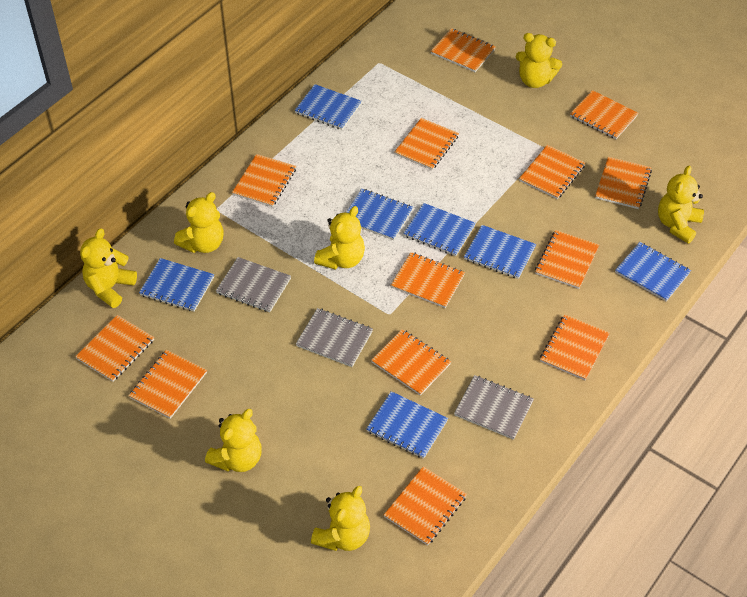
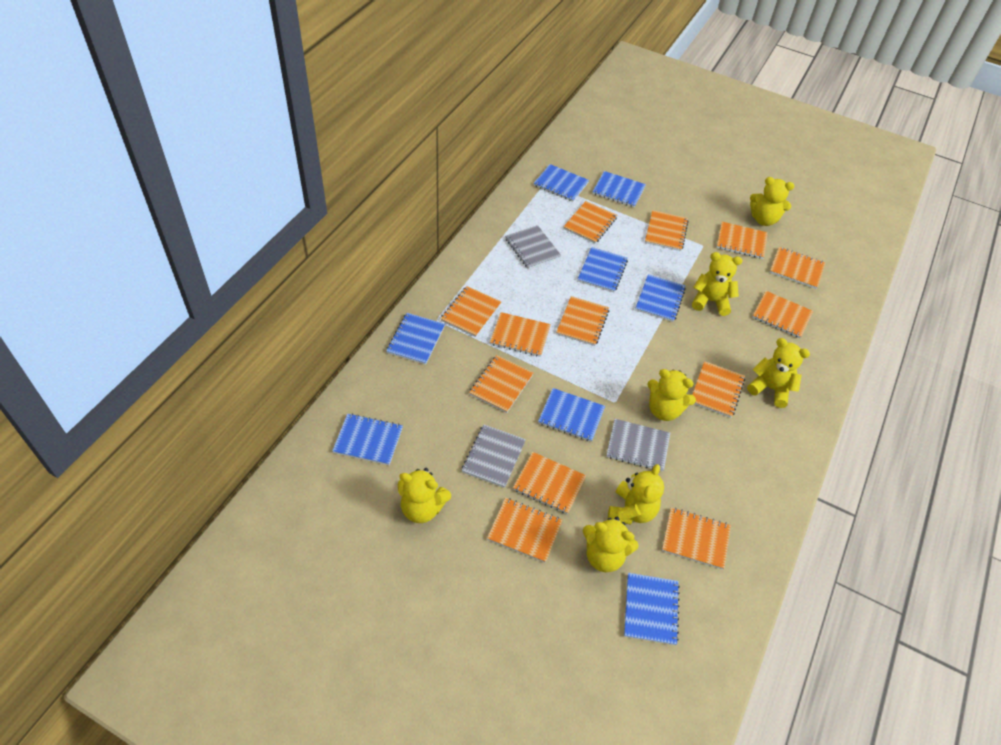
blue notebook: [139,258,214,311] [294,84,362,130] [346,188,413,240] [366,391,448,459] [403,203,476,256] [464,225,536,279] [615,242,691,301] = 7 -> [332,413,403,465] [386,313,445,365] [534,164,589,202] [538,388,605,442] [578,247,628,292] [592,171,646,208] [624,573,680,645] [635,274,686,322] = 8

